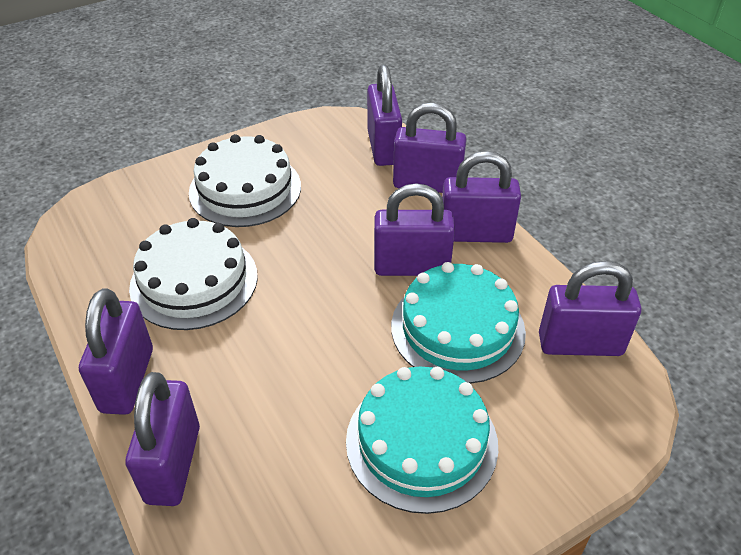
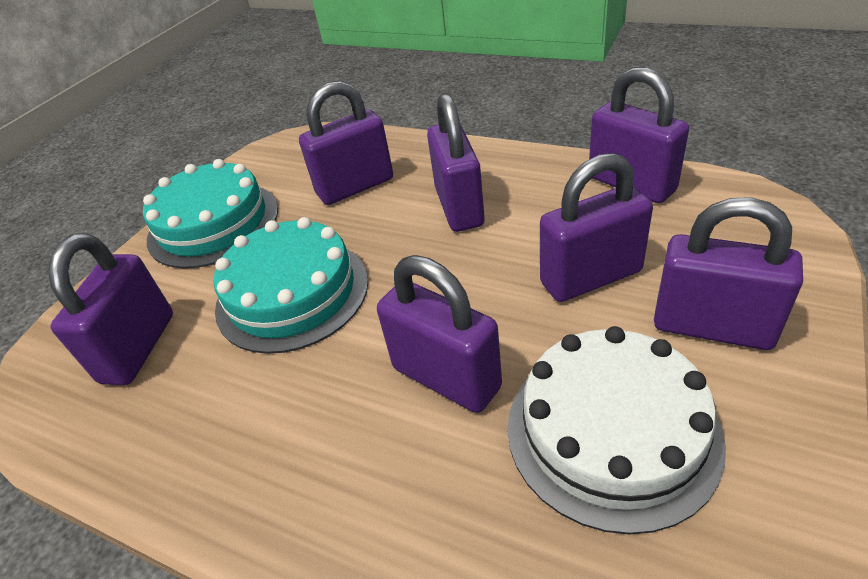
white cake: [129,218,258,330] [189,134,301,227] = 2 -> [507,326,726,534] = 1

